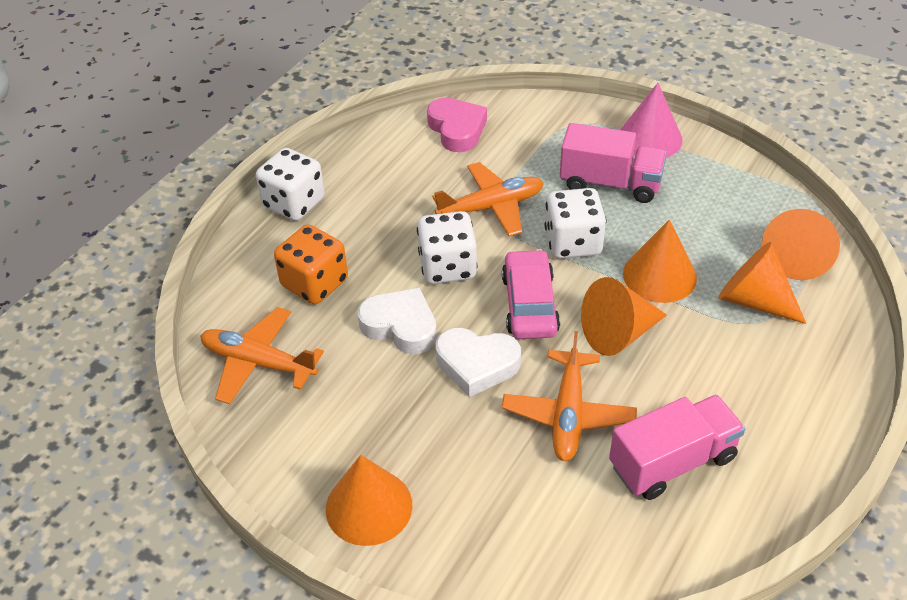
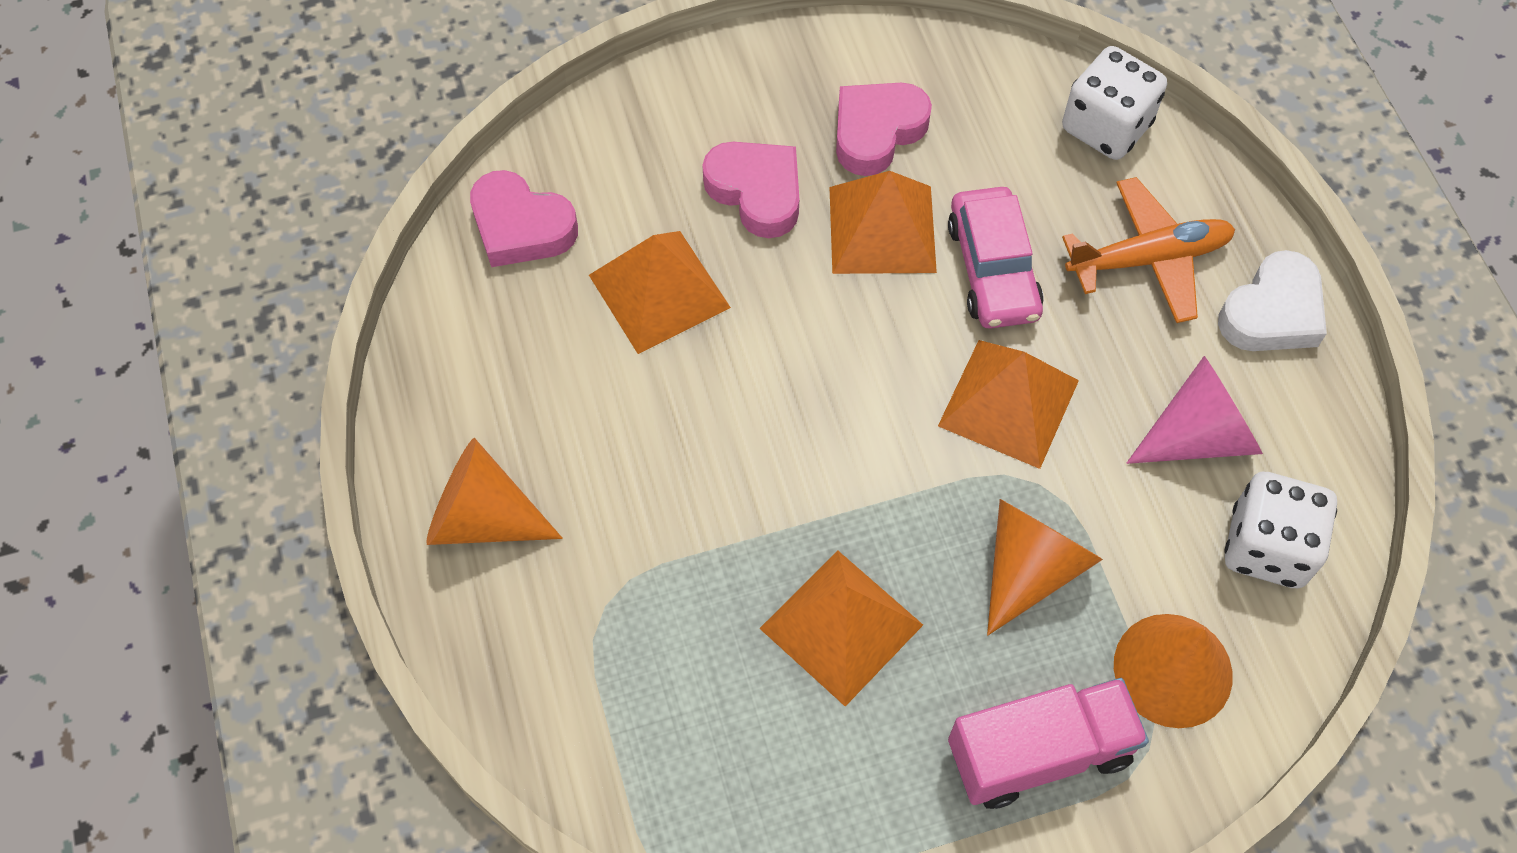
orange cone: [326,455,413,546] [581,277,667,356] [623,219,697,303] [718,242,806,324] [762,209,840,280] = 5 -> [426,438,563,545] [987,499,1103,635] [1114,614,1233,728] = 3
orange dice: [274,224,348,304] = 1 -> none = 0
orange plane: [200,307,324,404] [432,162,544,236] [502,331,637,461] = 3 -> [1062,177,1235,323] = 1
orange pyramid: none = 0 -> [589,231,731,354] [759,550,923,707] [829,171,937,274] [938,340,1079,469] = 4
pink heart: [427,98,487,152] = 1 -> [470,170,578,267] [702,142,799,238] [836,83,932,176] = 3
pink truck: [560,123,667,203] [609,395,745,500] = 2 -> [948,678,1149,809] = 1
white dice: [256,148,325,221] [417,211,477,284] [545,188,606,259] = 3 -> [1062,46,1167,160] [1224,472,1337,588] = 2
white heart: [358,287,437,354] [436,328,521,397] = 2 -> [1218,250,1327,351] = 1

